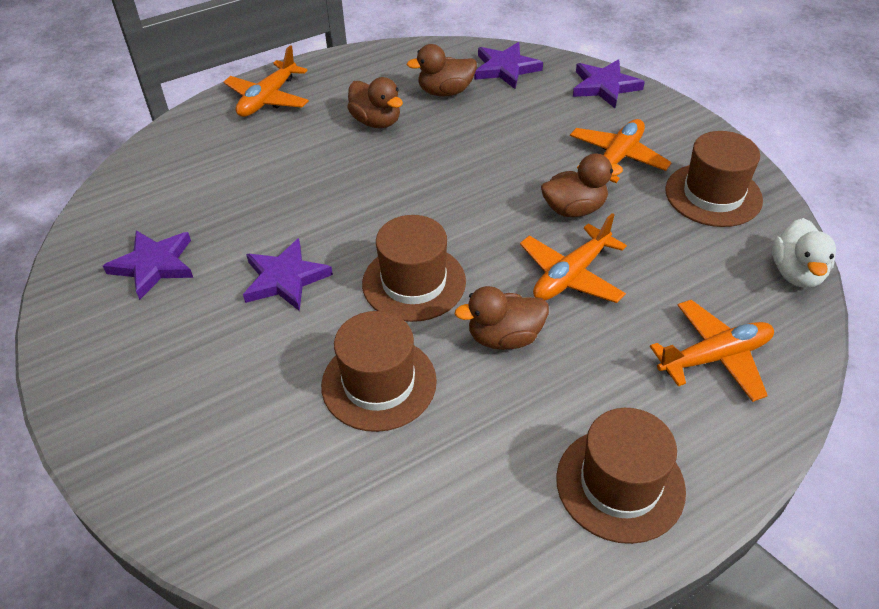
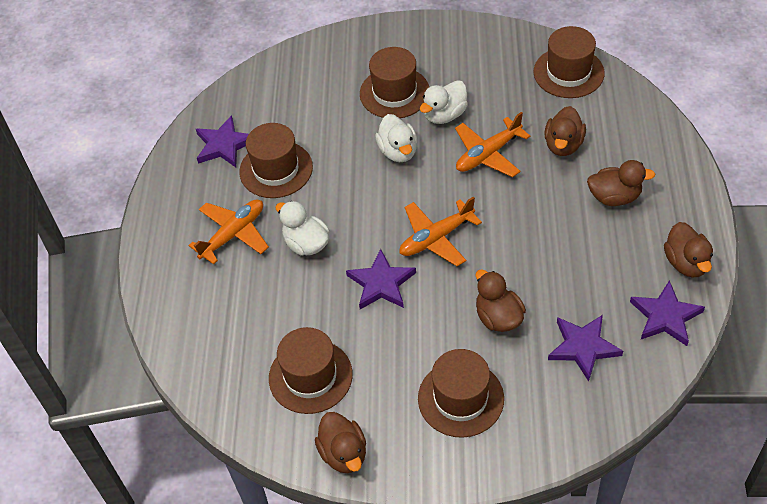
brown duck: [347,77,403,128] [407,44,477,96] [455,286,549,350] [541,154,623,217] = 4 -> [315,412,366,473] [475,269,526,332] [544,106,586,156] [587,160,655,206] [664,222,713,277] = 5
brown hat: [321,311,437,432] [362,215,466,322] [556,408,686,544] [665,131,763,227] = 4 -> [239,123,313,198] [269,327,353,414] [360,47,429,118] [418,349,504,438] [533,26,605,98] = 5
orange plane: [224,45,309,117] [520,213,627,303] [570,119,672,183] [650,300,774,402] = 4 -> [188,199,269,264] [400,196,482,266] [455,112,530,177] = 3
white duck: [772,218,836,288] = 1 -> [276,201,329,256] [375,114,417,162] [420,80,468,124] = 3

